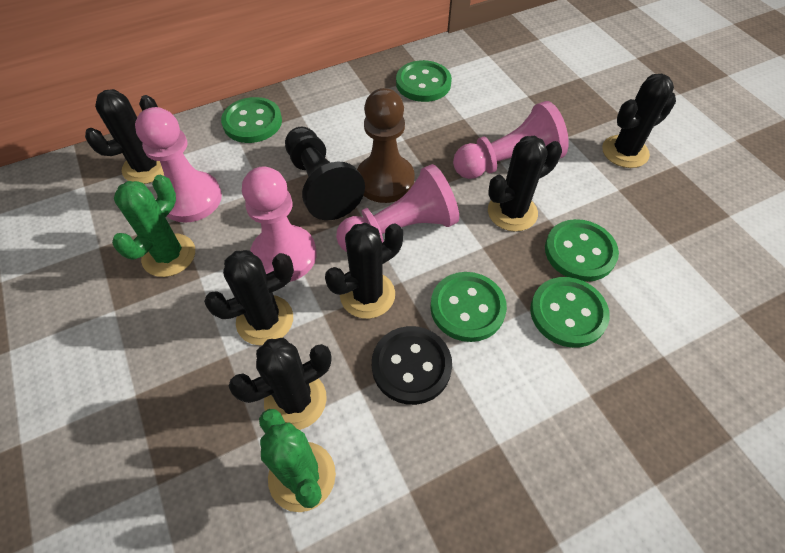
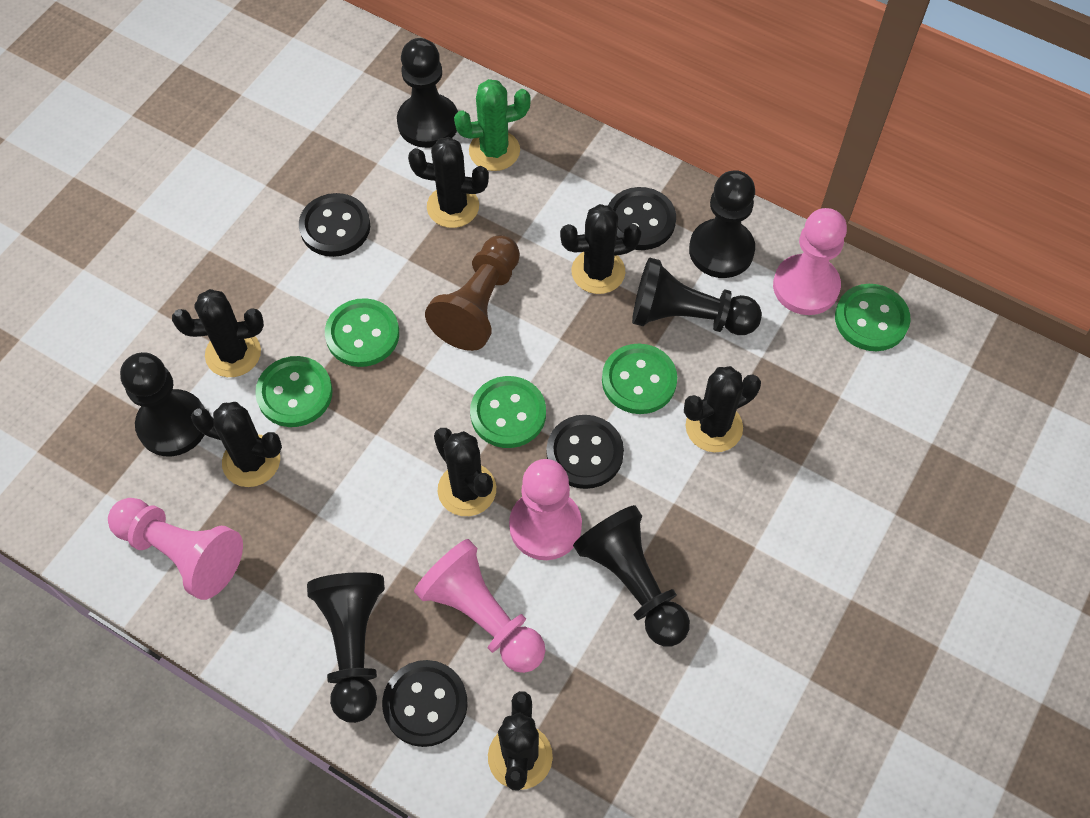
black button: [372,326,452,405] = 1 -> [299,193,370,257] [382,660,468,747] [546,415,624,489] [608,187,676,250] = 4
black cactus: [85,89,164,184] [204,250,294,345] [229,338,331,430] [325,223,403,319] [488,136,562,232] [602,74,676,168] = 6 -> [172,289,264,377] [191,402,282,487] [408,137,489,228] [434,428,496,516] [488,691,553,791] [560,204,641,294] [684,366,761,452] = 7
black pawn: [285,126,365,220] = 1 -> [120,352,205,456] [307,572,385,723] [397,38,458,148] [573,505,690,646] [632,257,762,335] [689,170,755,278] = 6
green cactus: [112,175,195,277] [259,409,336,512] = 2 -> [454,79,531,171] = 1

